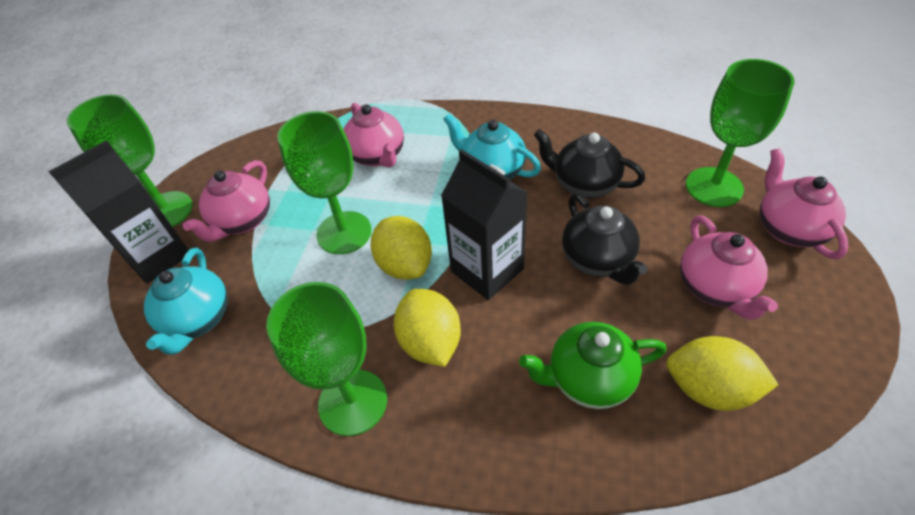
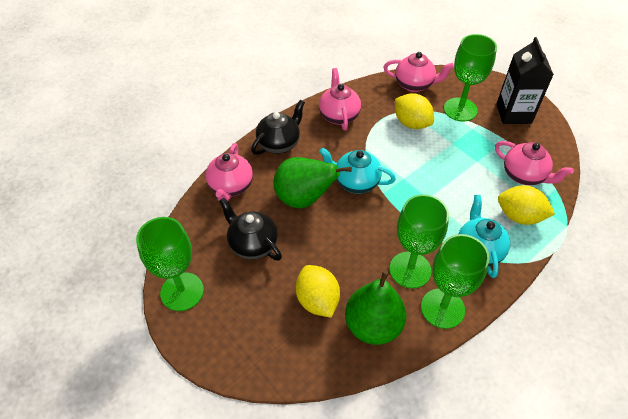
black carton: [48,140,189,284] [441,149,528,300] = 2 -> [496,37,554,124] = 1
green pear: none = 0 -> [273,157,352,208] [345,270,407,345] = 2
green teapot: [519,322,667,409] = 1 -> none = 0

